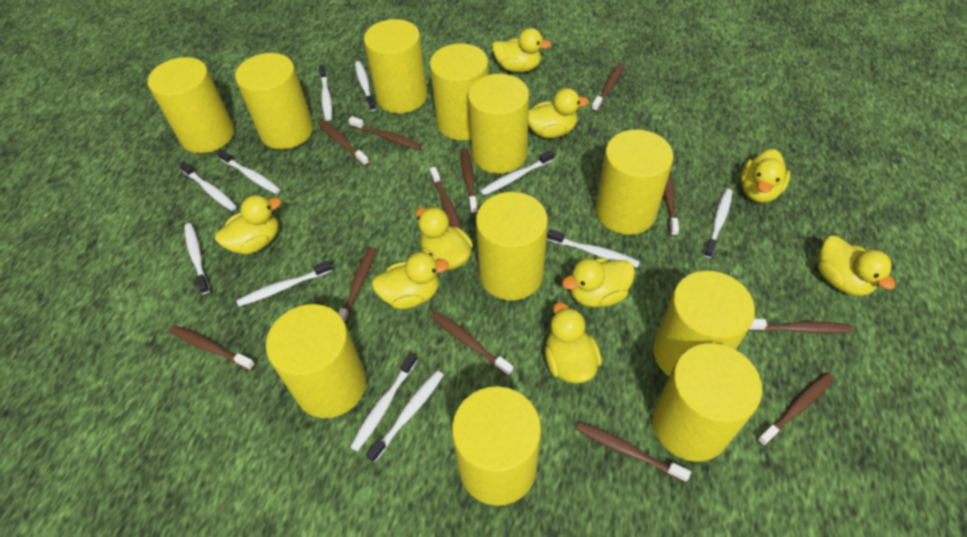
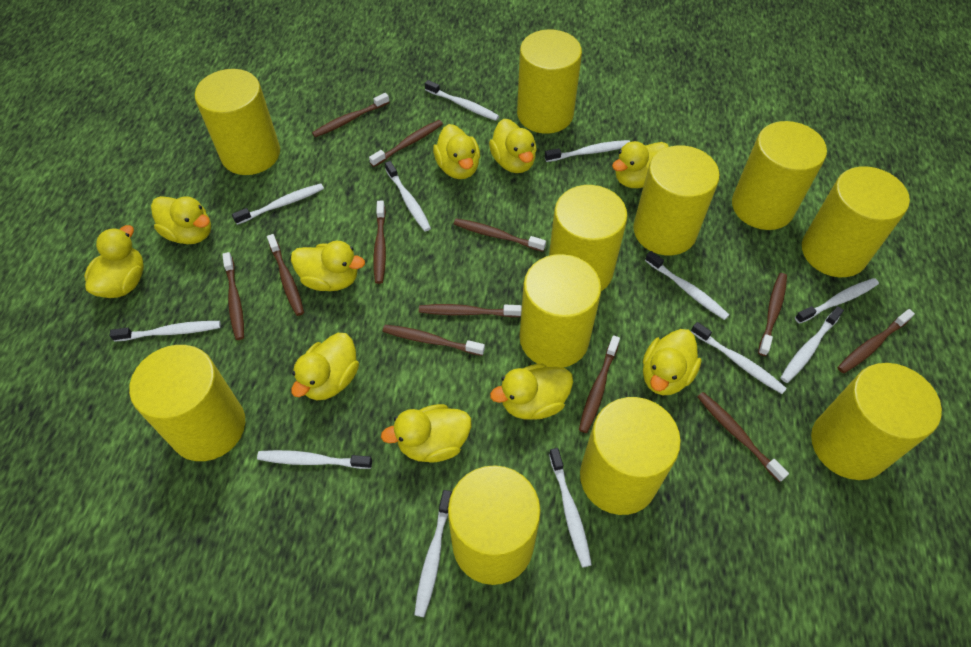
white toothbrush: [179,161,237,211] [184,223,210,294] [217,149,281,194] [236,261,332,306] [319,65,332,121] [350,353,418,451] [355,61,376,111] [366,370,443,462] [480,150,555,196] [547,229,640,268] [704,189,733,258] = 11 -> [110,321,221,341] [232,183,324,225] [257,450,372,469] [385,161,431,231] [414,490,452,617] [425,80,499,121] [545,140,630,162] [549,448,592,567] [645,251,729,320] [691,322,787,394] [780,306,844,383] [795,278,879,324] = 12
yellow duck: [215,195,281,254] [372,252,449,309] [416,207,473,270] [492,28,551,72] [528,88,589,138] [544,302,602,383] [562,258,635,307] [741,149,790,203] [818,236,895,296] = 9 -> [84,225,144,298] [151,196,211,244] [291,241,365,291] [291,333,359,401] [381,404,471,463] [433,124,480,179] [489,119,537,173] [490,363,573,420] [612,141,669,188] [643,329,701,395] = 10

